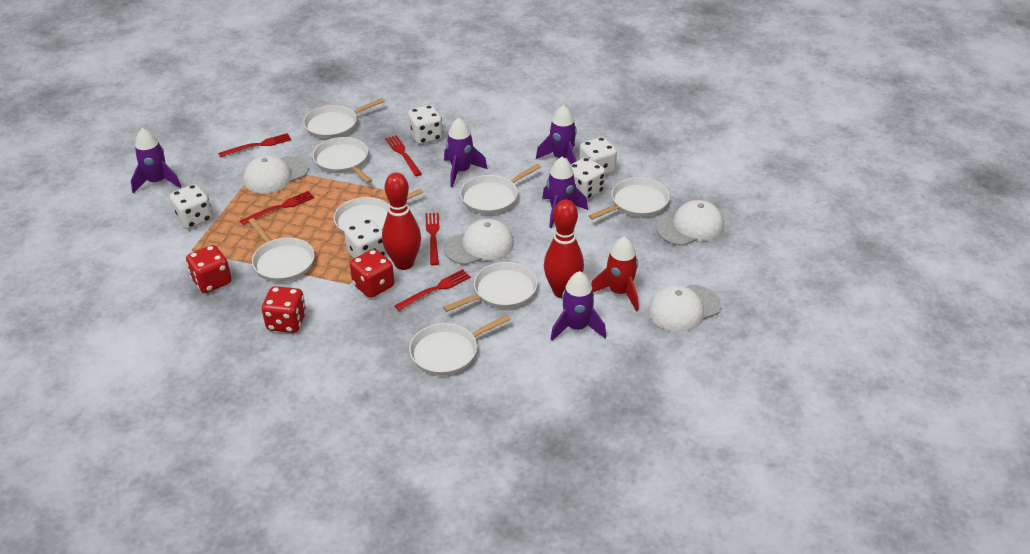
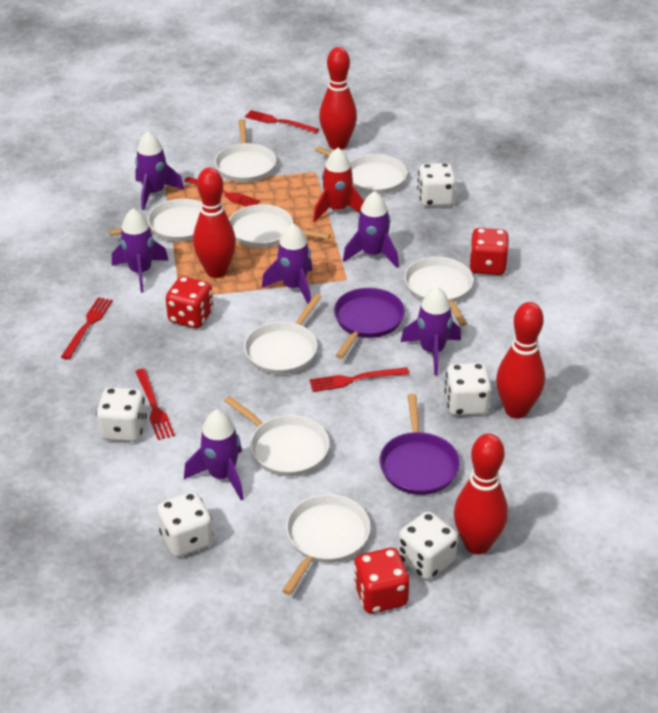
purple pan: none = 0 -> [334,288,405,359] [379,394,460,495] = 2
purple rocket: [131,128,181,194] [444,118,488,187] [536,105,577,164] [542,157,588,228] [550,271,606,341] = 5 -> [112,208,169,293] [135,131,184,210] [184,410,244,500] [262,223,312,304] [343,191,399,268] [401,287,461,375] = 6
red bowling pin: [382,172,421,270] [544,200,584,298] = 2 -> [193,168,236,278] [319,47,357,150] [454,434,508,554] [496,302,545,419] = 4
white cap: [243,155,308,193] [444,219,514,265] [648,285,721,332] [656,200,724,246] = 4 -> none = 0

